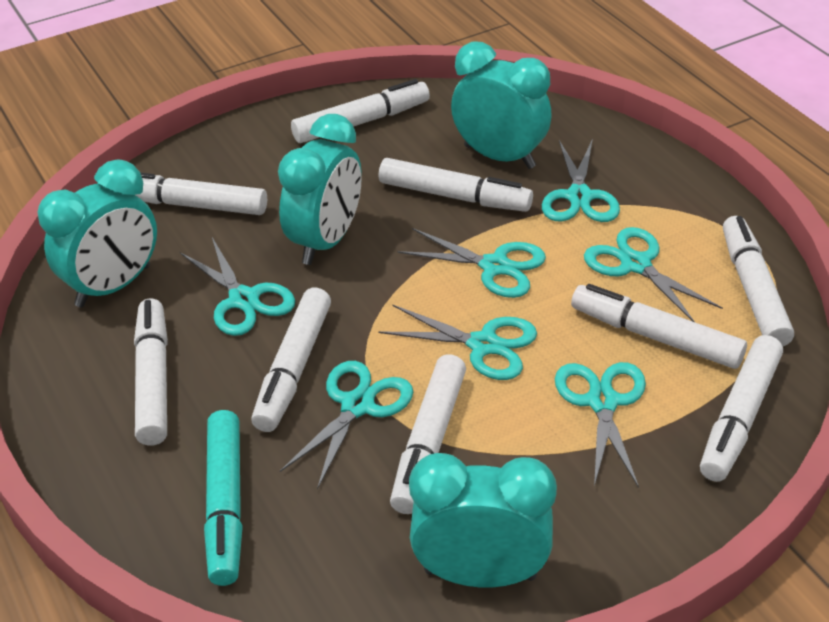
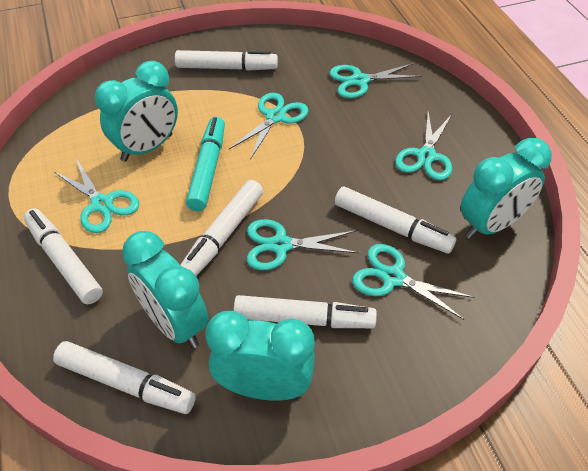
turquoise scissors: [180,238,295,336] [280,361,413,489] [378,305,537,380] [397,228,546,298] [542,139,620,222] [555,362,646,488] [584,227,723,322] = 7 -> [53,159,139,233] [229,93,309,160] [247,219,358,270] [330,63,422,98] [352,244,474,320] [395,112,452,180] = 6
white marker: [134,299,168,445] [136,172,267,215] [251,288,331,432] [291,79,430,143] [379,158,533,212] [390,354,466,514] [571,284,747,369] [700,335,783,482] [723,216,794,346] = 9 -> [24,208,103,304] [53,341,196,414] [175,50,278,71] [180,180,263,276] [233,295,377,328] [334,186,456,254] = 6

